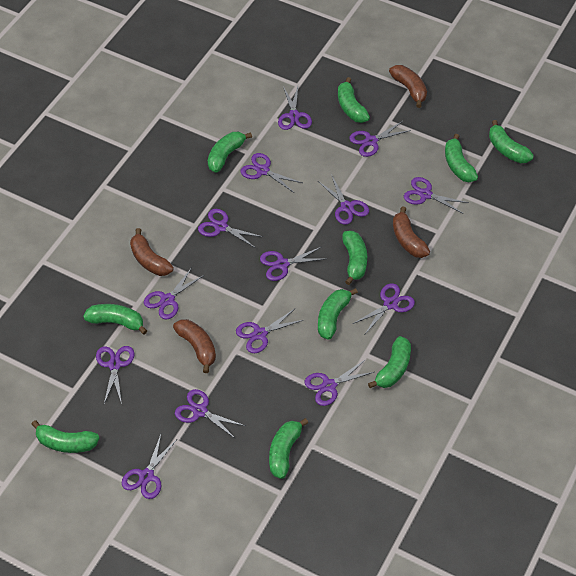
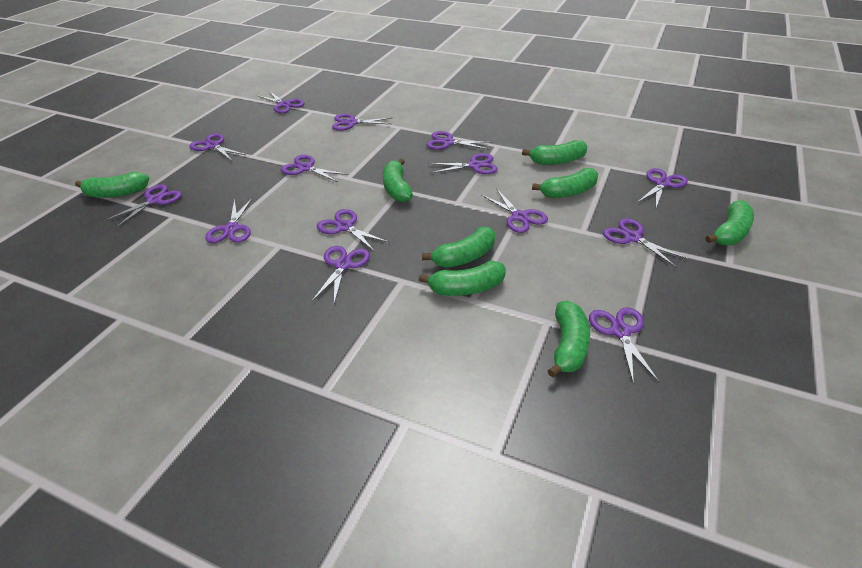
brown banana: [130,228,174,276] [173,319,216,373] [389,65,427,108] [393,206,430,258] = 4 -> none = 0
green banana: [31,420,99,453] [83,304,147,335] [208,132,252,173] [269,418,308,479] [318,288,358,340] [338,77,370,123] [342,231,367,285] [368,336,411,388] [445,134,478,182] [489,120,534,163] = 10 -> [75,172,149,198] [383,159,413,202] [419,261,506,296] [422,227,495,268] [522,140,587,165] [532,168,598,198] [547,301,590,377] [705,200,754,246] = 8

